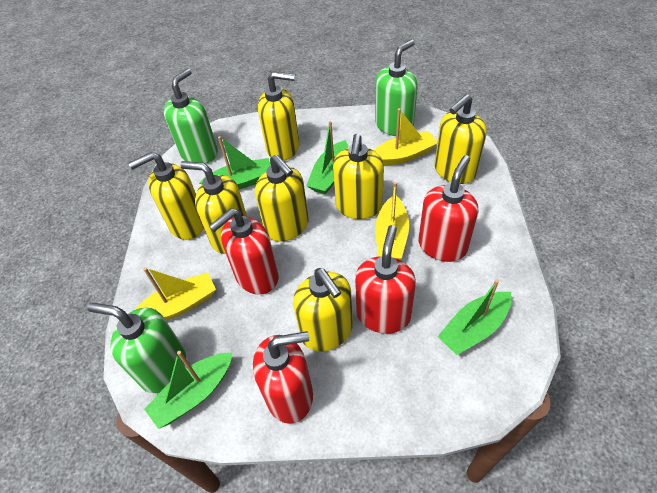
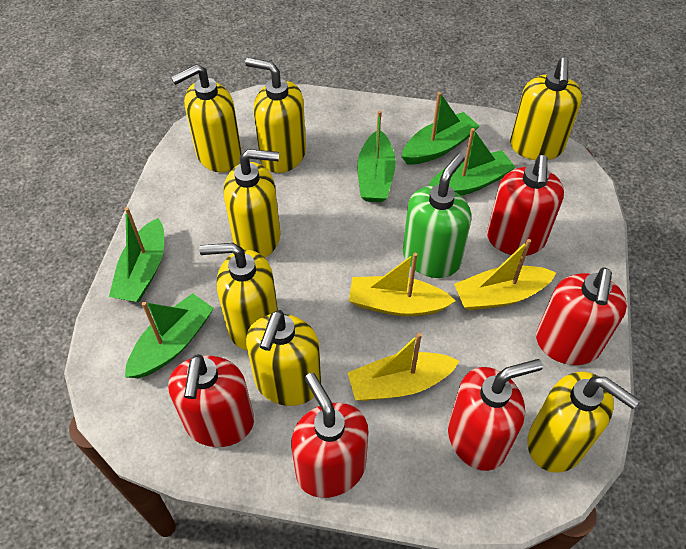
green boat: [144,351,232,429] [200,136,271,189] [306,121,348,194] [437,279,512,355] = 4 -> [109,207,164,302] [125,293,214,378] [357,110,396,203] [401,92,479,165] [429,128,516,195] = 5
green soap dispenser: [87,303,186,393] [163,68,218,164] [375,40,417,136] = 3 -> [403,153,471,278] = 1
red soap dispenser: [209,208,279,295] [253,331,313,424] [355,225,416,334] [418,155,478,262] = 4 -> [168,354,254,447] [291,373,368,498] [448,359,543,471] [487,155,564,256] [536,267,627,365] = 5

